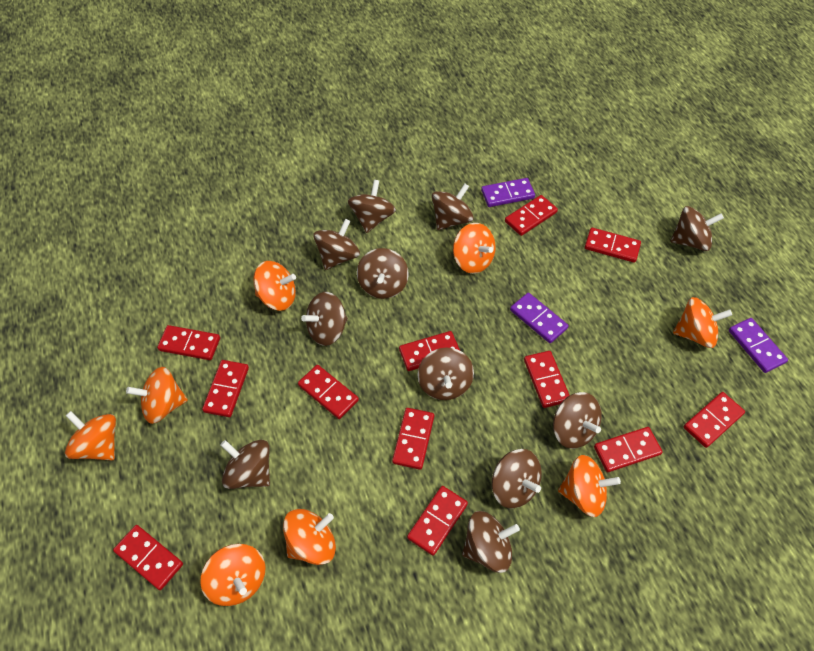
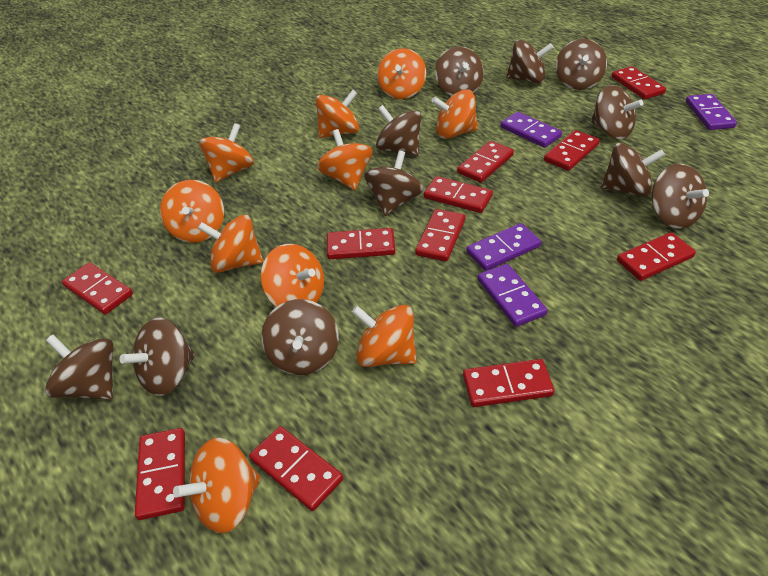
orange spinning top: [65,411,116,460] [126,367,188,424] [200,544,266,606] [253,261,296,311] [283,509,336,565] [453,223,496,274] [558,455,621,517] [673,297,732,348] = 8 -> [160,180,224,243] [173,438,261,533] [198,215,263,273] [199,123,254,183] [261,244,324,307] [316,90,359,138] [317,129,373,190] [352,305,417,367] [377,48,426,99] [432,90,478,139] = 10
purple domino: [481,178,535,207] [510,293,569,343] [729,318,788,373] = 3 -> [466,223,541,271] [478,264,547,327] [501,112,562,148] [686,94,737,130] = 4
red domino: [113,525,183,590] [157,325,220,360] [202,360,249,417] [298,365,359,419] [392,408,434,470] [399,331,460,371] [407,486,468,556] [505,195,558,236] [524,351,570,408] [585,228,641,263] [594,427,663,472] [684,392,745,448] = 12 -> [62,262,133,314] [135,428,185,520] [249,426,343,511] [327,228,395,259] [415,209,465,261] [424,176,493,213] [457,141,514,183] [463,359,555,407] [544,130,600,171] [612,66,666,99] [617,232,696,281] = 11

